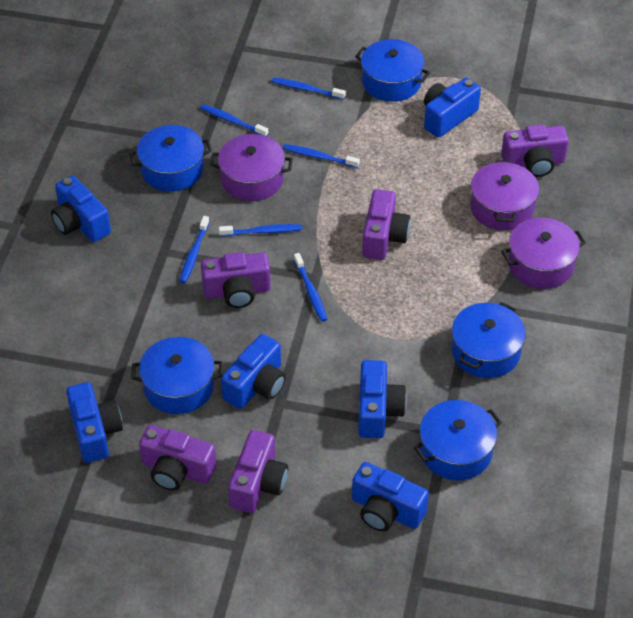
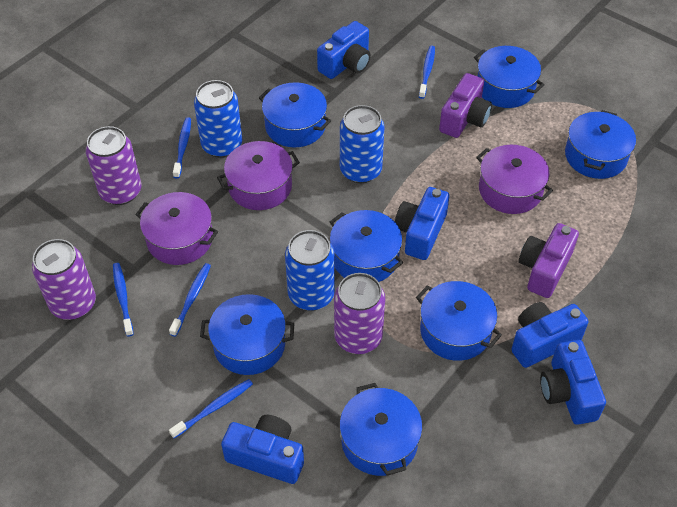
blue camera: [51,175,111,242] [66,382,123,463] [221,334,286,409] [352,462,429,532] [358,360,407,438] [424,78,481,138] = 6 -> [221,415,304,484] [317,21,371,79] [395,187,449,260] [511,302,588,368] [540,340,606,425] = 5
blue can: none = 0 -> [194,80,242,158] [285,230,335,311] [340,105,385,183] = 3
blue pot: [129,125,212,192] [131,337,222,414] [355,39,430,102] [414,400,502,480] [452,302,526,378] = 5 -> [200,294,295,375] [259,82,331,148] [330,210,403,282] [340,383,422,476] [416,281,502,361] [474,46,545,108] [565,110,636,179] = 7
blue toothbrush: [179,216,209,284] [200,104,268,136] [219,224,302,236] [272,77,346,100] [283,144,360,168] [294,253,328,322] = 6 -> [113,263,134,337] [169,263,211,337] [169,379,253,438] [173,117,191,178] [419,46,435,99] = 5
purple camera: [139,425,216,491] [201,252,271,308] [228,430,288,513] [362,189,410,260] [501,124,569,177] = 5 -> [439,73,492,138] [519,223,579,298] = 2
purple can: none = 0 -> [32,239,96,320] [86,126,141,205] [334,273,385,354] = 3

